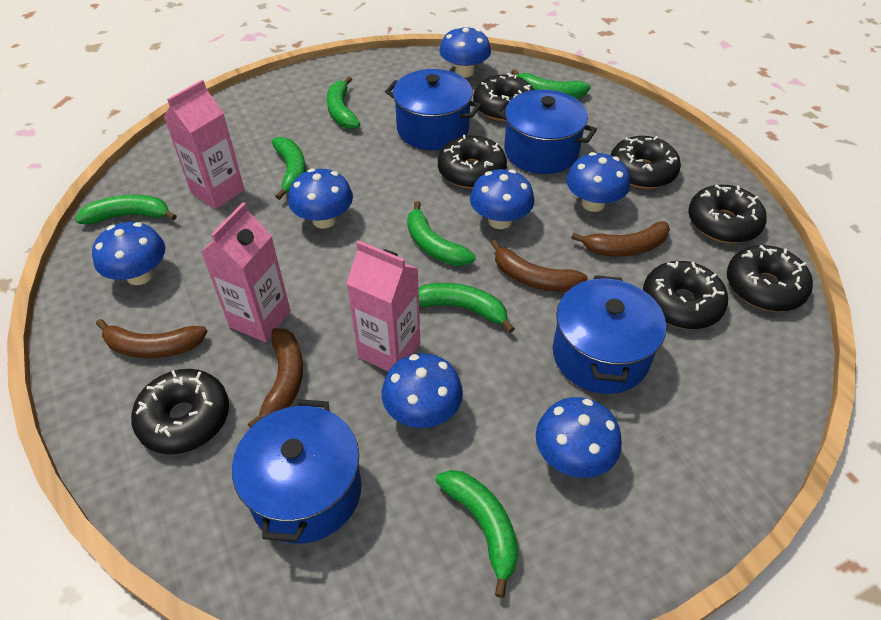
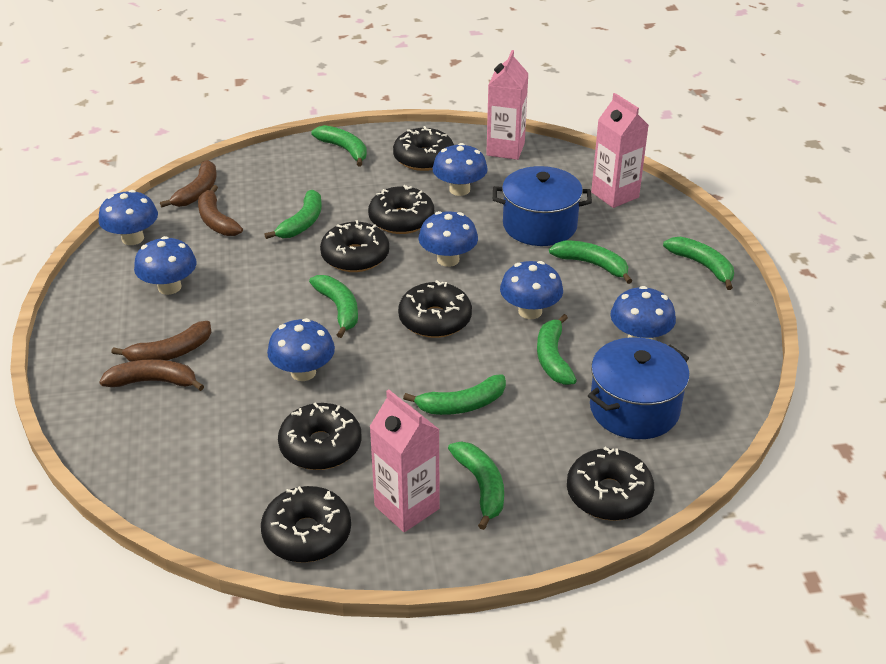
blue pot: [232,399,361,543] [385,69,481,150] [496,90,597,174] [553,275,666,394] = 4 -> [493,166,592,246] [588,337,690,439] = 2
green banana: [75,195,177,224] [272,137,306,200] [327,76,360,129] [407,201,476,266] [418,283,515,333] [435,470,519,598] [511,69,591,98] = 7 -> [264,190,322,239] [309,275,358,338] [311,125,367,166] [403,374,506,415] [448,442,504,530] [537,314,577,385] [549,241,632,284] [663,237,734,290] = 8

